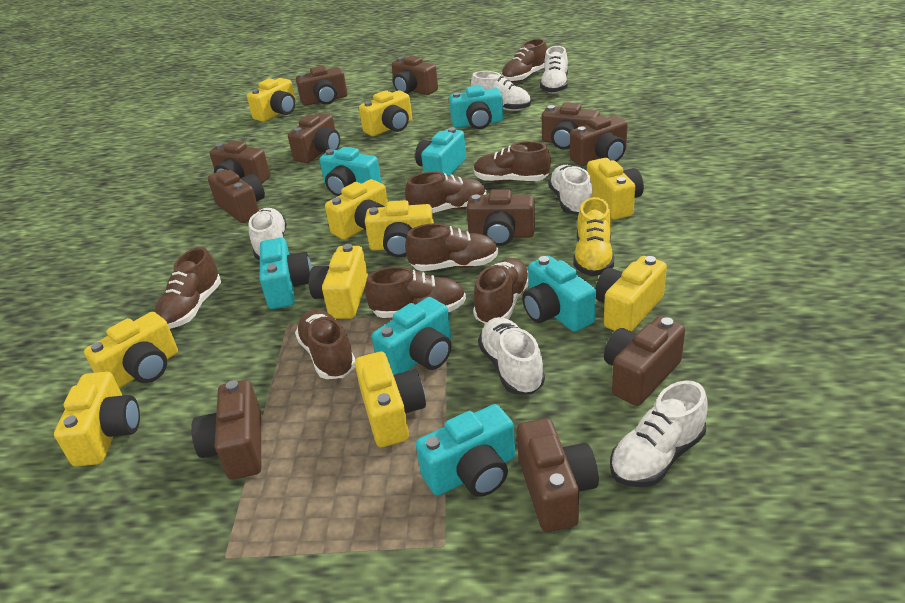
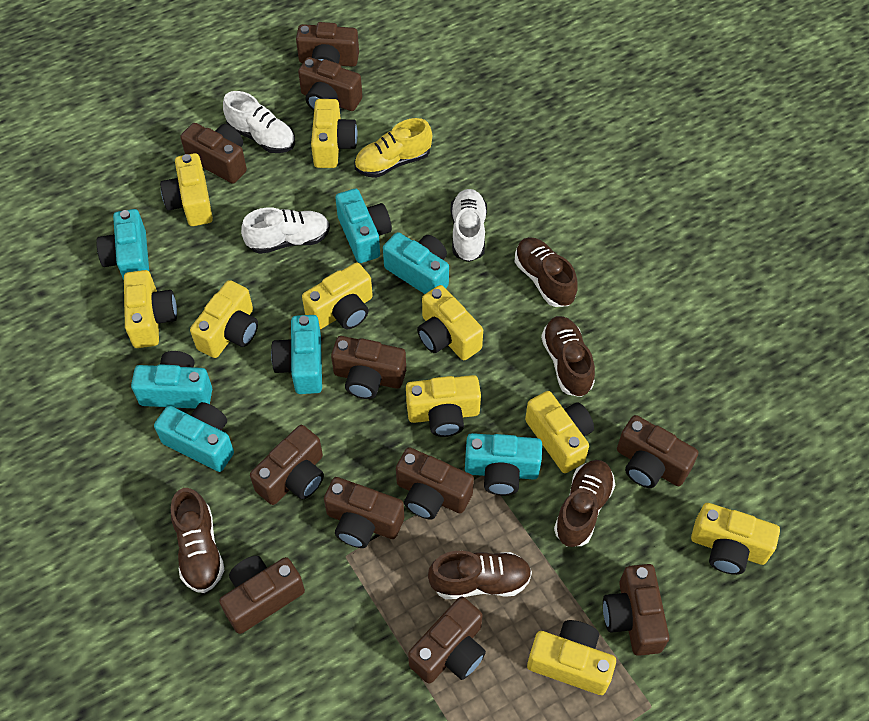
brown shoe: [155,247,221,329] [295,309,355,379] [365,266,466,318] [405,171,487,213] [405,223,498,271] [473,258,529,324] [474,141,551,182] [501,39,547,83] = 8 -> [171,488,225,593] [428,551,532,599] [515,237,578,307] [541,316,595,397] [554,460,615,547] = 5
white shoe: [249,208,287,260] [471,71,531,111] [478,317,545,394] [540,46,568,93] [548,165,592,214] [610,380,708,487] = 6 -> [223,91,295,153] [241,207,330,254] [451,189,487,262] = 3

